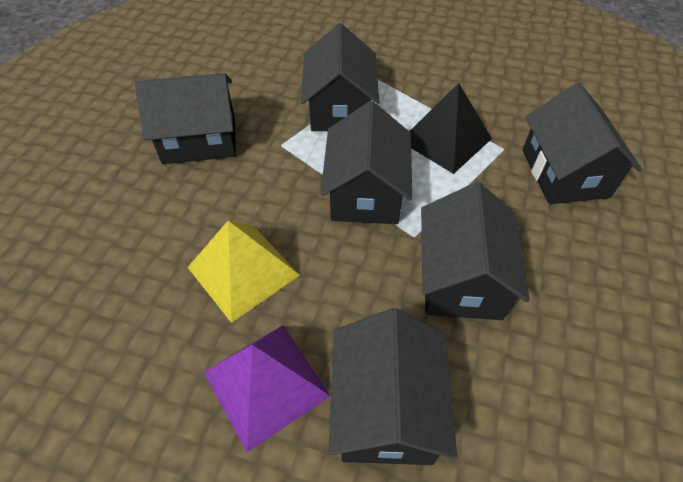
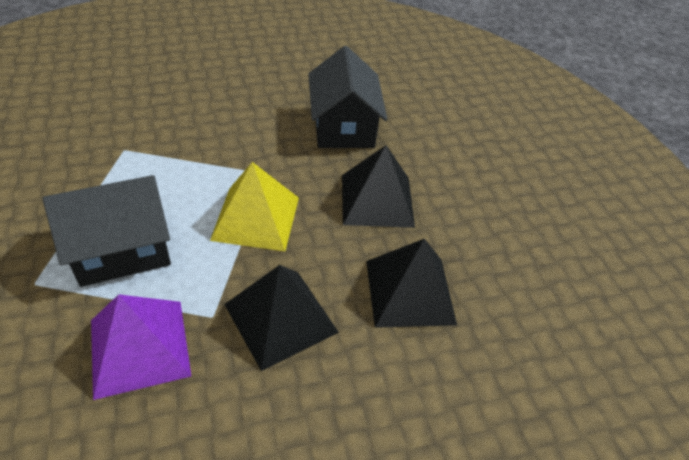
black house: [135,73,236,164] [301,23,379,131] [320,101,412,224] [329,308,457,465] [421,182,530,320] [522,83,642,204] = 6 -> [43,175,171,287] [308,46,387,148] = 2
black pyramid: [410,83,492,174] = 1 -> [224,265,339,371] [342,145,415,228] [366,238,457,328] = 3

